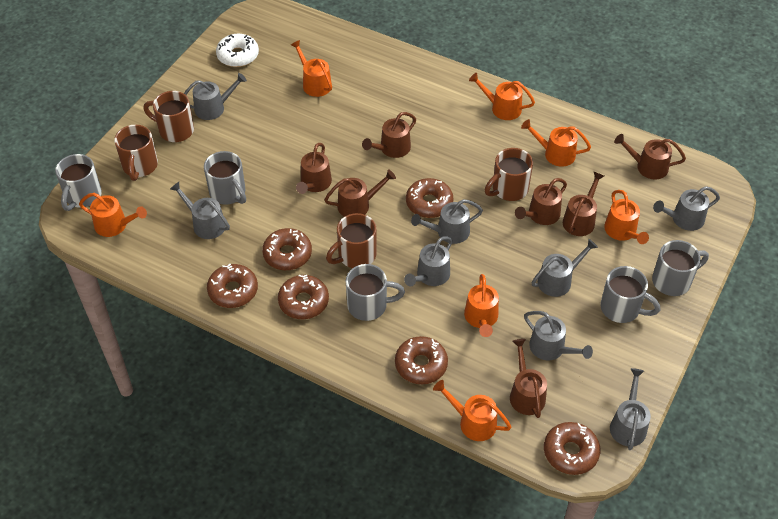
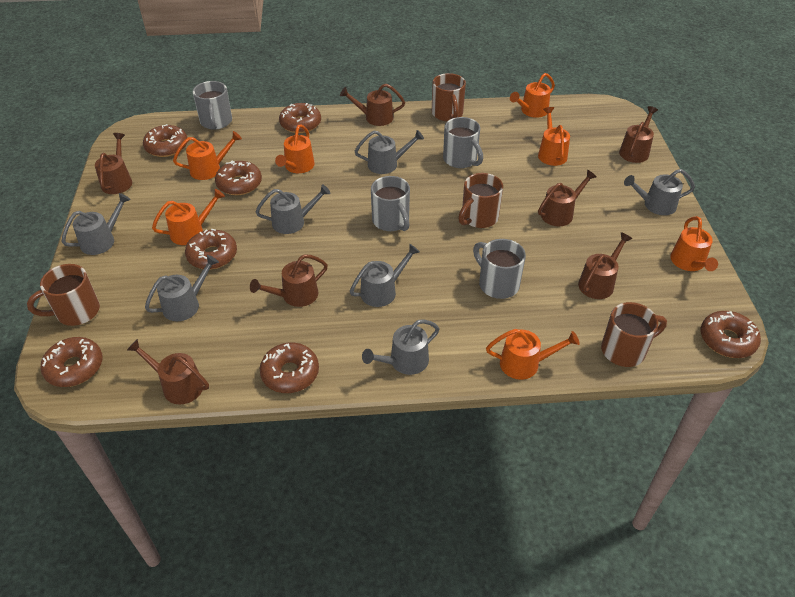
brown donut: [207,264,258,308] [262,228,312,270] [278,275,329,319] [395,336,448,384] [406,178,453,218] [544,422,600,475] = 6 -> [40,337,103,387] [143,124,188,157] [185,229,237,269] [215,160,262,195] [260,343,319,393] [279,103,321,133] [701,311,761,358] = 7
grey mug: [55,154,102,211] [204,151,246,205] [346,264,405,321] [600,266,660,323] [652,240,709,296] = 5 -> [193,81,232,130] [371,176,410,231] [443,117,483,168] [473,239,526,299] = 4
grey watering can: [170,182,230,239] [184,73,247,120] [404,236,452,287] [411,199,483,244] [524,311,593,360] [532,239,598,297] [610,368,651,450] [653,186,720,231] = 8 -> [62,193,131,255] [145,255,219,321] [255,184,330,234] [350,244,420,307] [355,130,424,174] [362,319,439,375] [624,169,695,215] = 7
white donut: [216,33,259,67] = 1 -> none = 0

